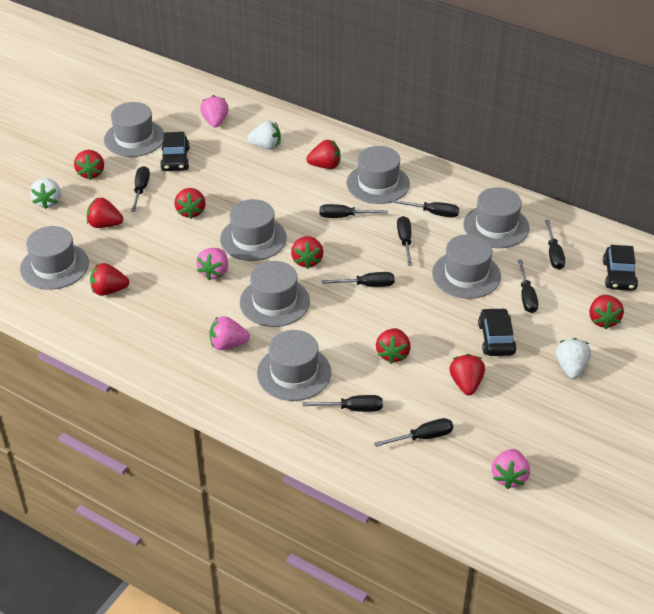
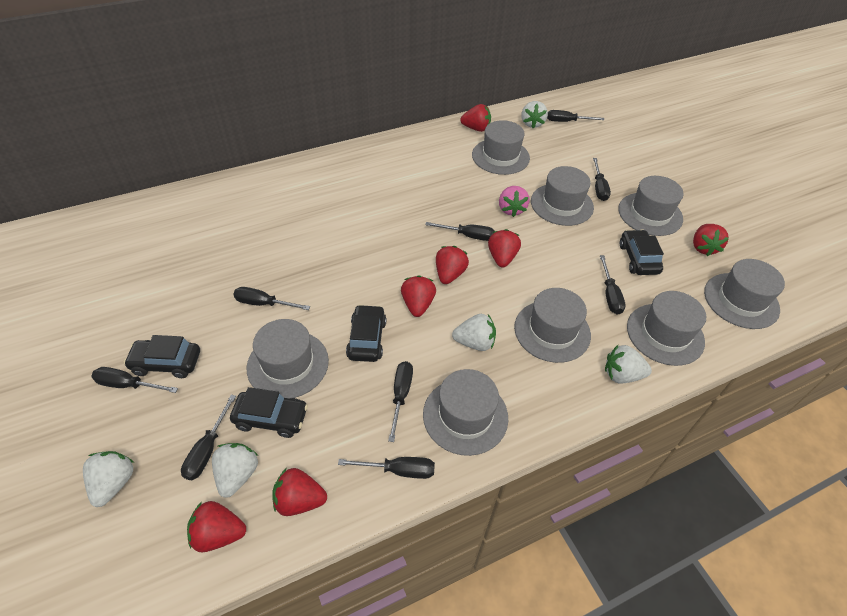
black car: [160,132,190,171] [478,308,516,356] [603,245,638,291] = 3 -> [124,335,200,378] [230,387,308,438] [346,304,386,362] [620,229,664,275] = 4
pink strawberry: [196,248,228,280] [200,95,229,128] [209,316,250,350] [491,449,530,489] = 4 -> [499,186,530,217] = 1
red strawberry: [74,150,104,180] [87,198,123,228] [90,263,129,296] [175,188,206,219] [291,236,323,269] [306,140,341,169] [376,328,411,364] [449,354,485,395] [589,295,624,329] = 9 -> [187,501,246,552] [273,468,327,516] [401,276,436,317] [436,246,469,284] [460,104,491,132] [488,229,521,268] [693,224,729,256] = 7
white strawberry: [30,178,61,209] [247,121,281,150] [556,338,591,379] = 3 -> [83,451,134,507] [212,443,258,498] [452,314,496,351] [521,101,548,128] [605,345,652,383] = 5

